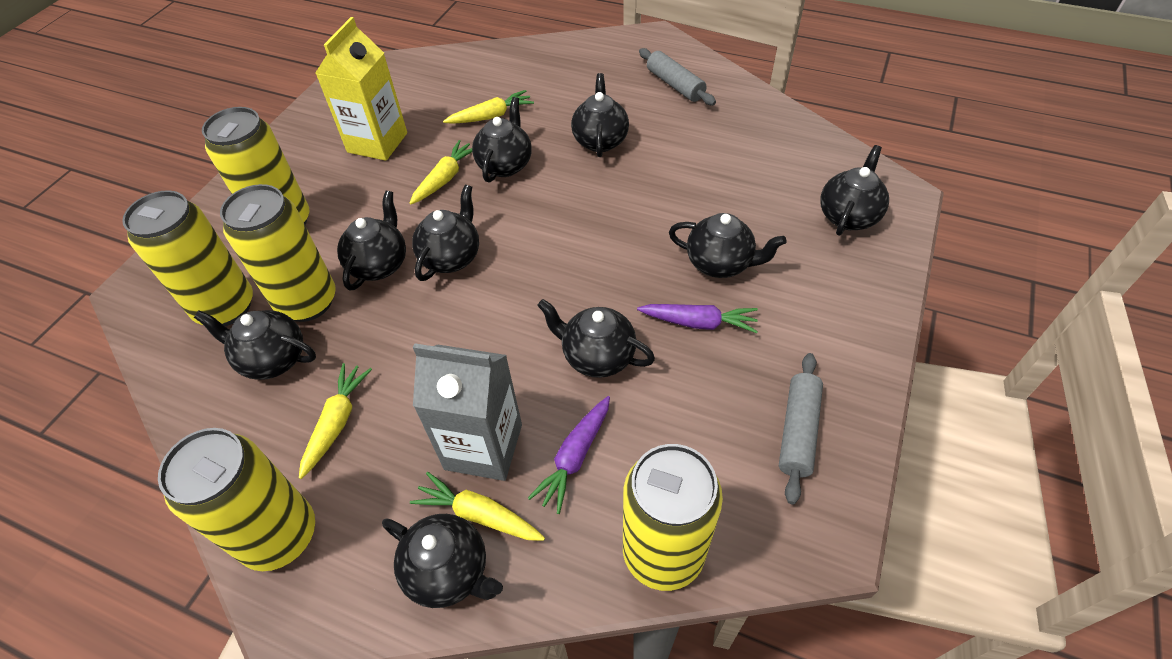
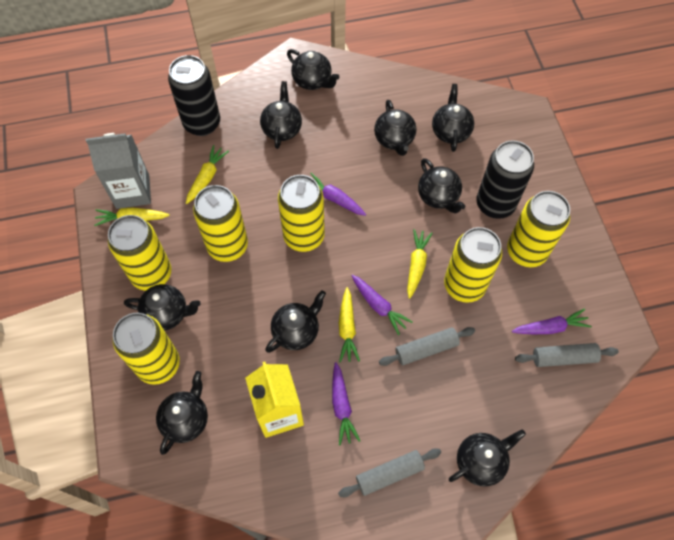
black can: none = 0 -> [168,55,220,136] [476,140,534,219] = 2
grey rolling pin: [639,48,716,105] [779,353,823,505] = 2 -> [338,448,441,497] [379,327,475,366] [515,343,619,367] = 3
purple carrot: [528,396,610,514] [637,304,758,333] = 2 -> [310,173,366,216] [332,362,360,445] [351,275,413,335] [512,309,592,334] = 4
yellow can: [122,190,253,326] [158,428,315,571] [202,107,309,225] [220,184,336,322] [623,444,723,591] = 5 -> [108,215,172,291] [113,313,180,385] [193,185,248,262] [278,175,325,252] [444,227,502,303] [507,191,570,267] = 6

